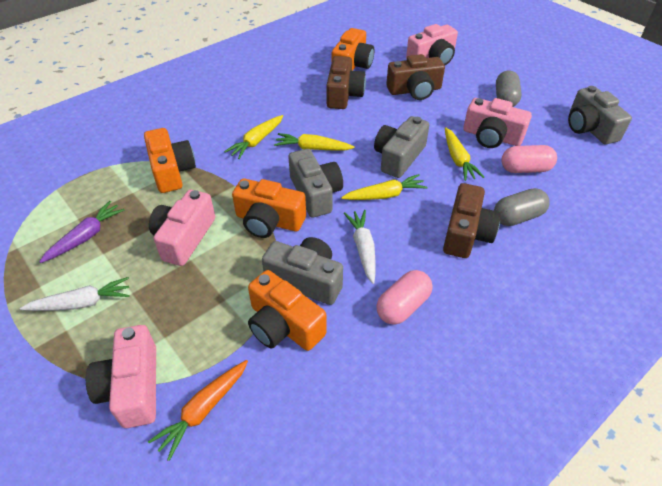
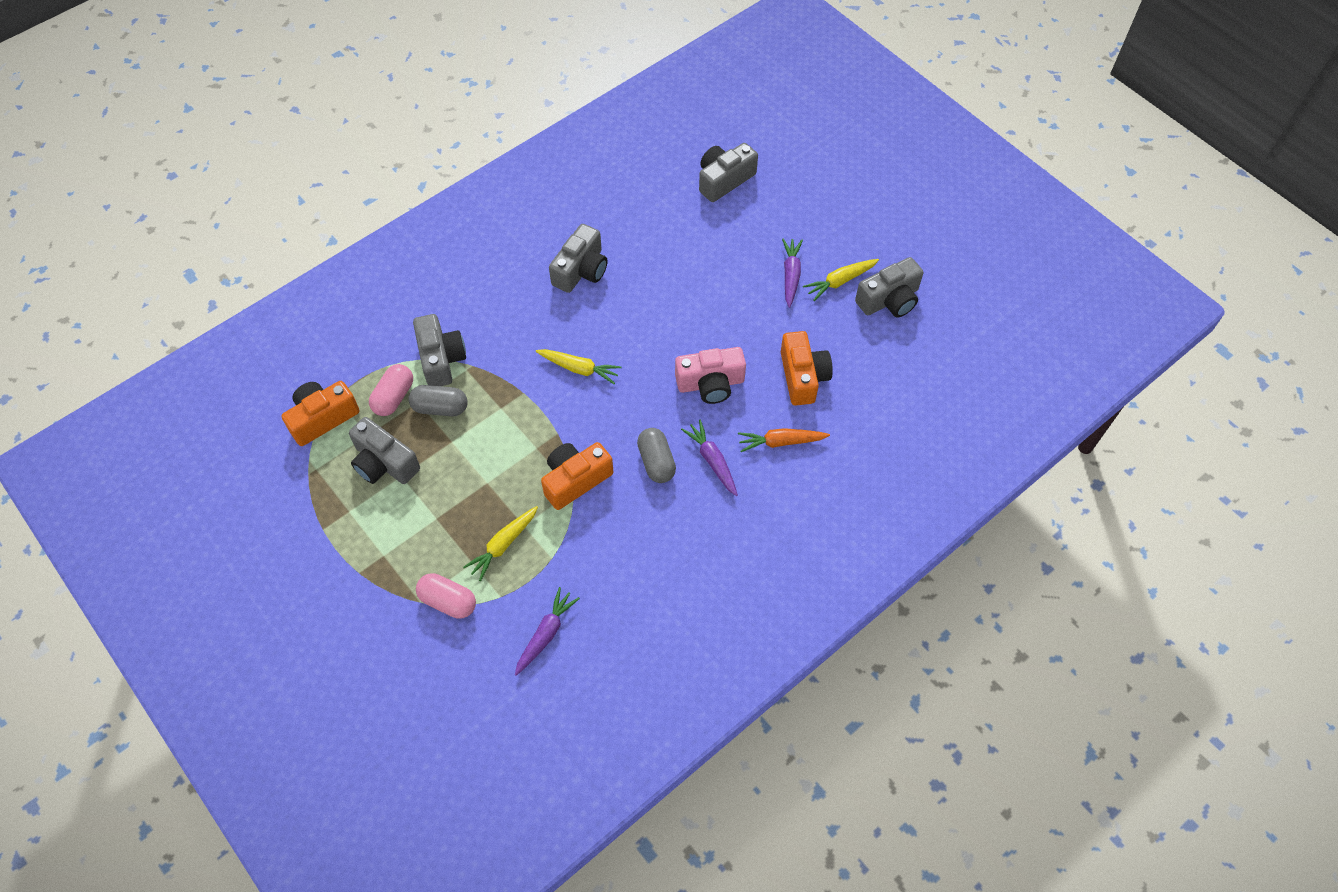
brown camera: [326,56,366,109] [386,54,445,100] [443,183,501,258] = 3 -> none = 0
grey camera: [262,237,343,305] [288,149,343,218] [374,116,429,178] [568,86,632,144] = 4 -> [349,417,420,484] [413,314,466,386] [549,224,608,293] [699,143,758,202] [855,257,924,317] = 5
orange camera: [144,128,196,193] [232,179,306,238] [248,270,327,351] [332,28,374,71] = 4 -> [282,381,360,446] [541,442,613,510] [781,331,833,406] = 3
pink camera: [86,325,156,428] [149,190,215,266] [406,24,458,65] [463,98,532,148] = 4 -> [675,347,746,404] = 1
purple carrot: [39,201,125,263] = 1 -> [515,587,580,676] [681,420,738,496] [782,239,803,308] = 3
white carrot: [20,277,130,311] [344,210,375,284] = 2 -> none = 0
yellow carrot: [224,115,283,159] [274,133,355,150] [341,174,428,200] [445,127,484,181] = 4 -> [463,506,538,581] [536,349,621,384] [803,259,879,301] = 3

